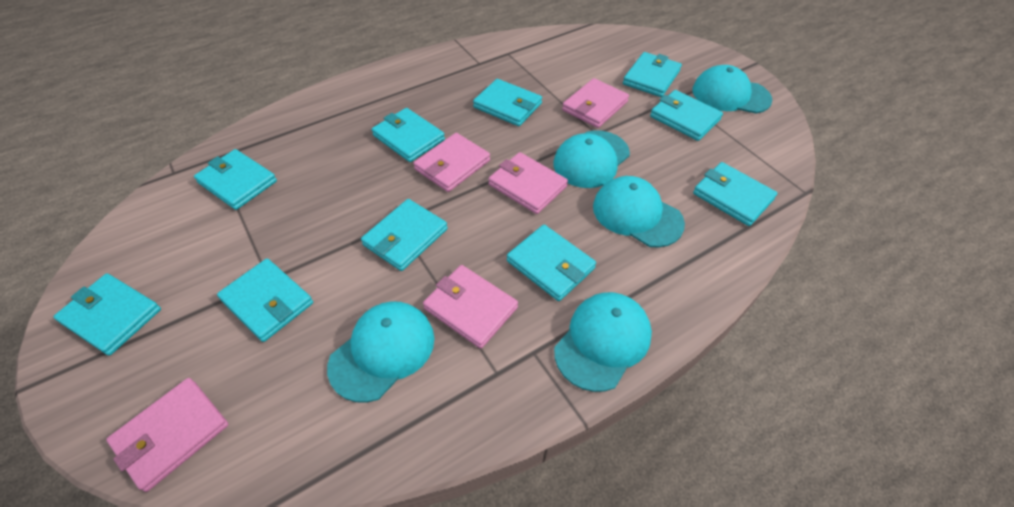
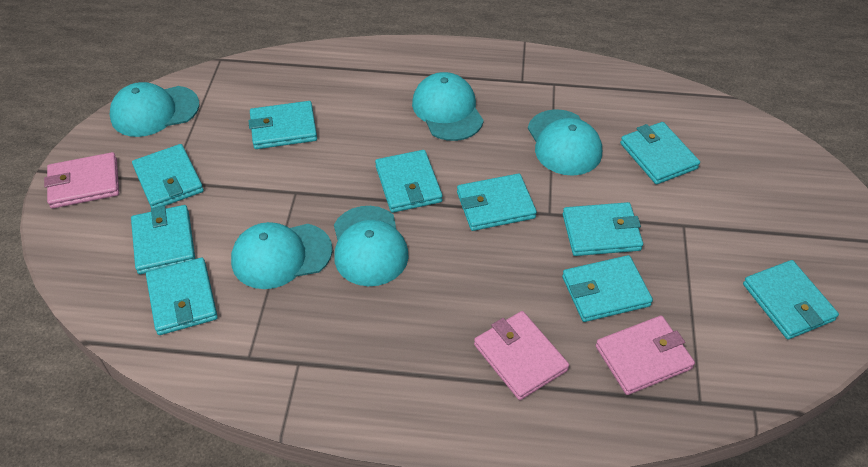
pink wallet: [106,378,228,492] [413,133,490,192] [423,265,518,349] [488,152,568,214] [562,78,629,128] = 5 -> [44,152,119,209] [474,311,569,400] [596,316,695,395] = 3

